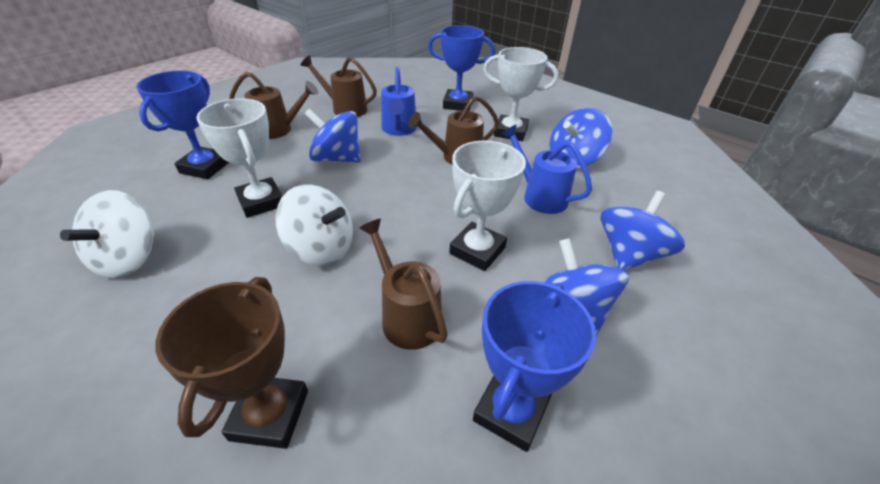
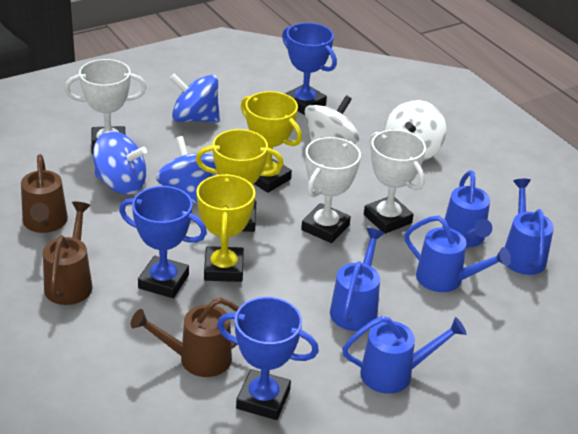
blue spinning top: [305,109,361,163] [542,238,629,337] [550,108,612,168] [600,191,685,271] = 4 -> [93,131,147,194] [155,136,216,206] [170,74,220,122] = 3
blue watering can: [381,67,417,136] [501,124,592,214] = 2 -> [330,228,385,331] [342,316,466,394] [404,216,511,292] [442,170,492,247] [505,179,554,275] = 5
brown trophy: [155,277,308,449] = 1 -> none = 0
brown watering can: [229,72,318,139] [301,55,377,117] [359,219,448,350] [408,96,499,164] = 4 -> [21,154,68,233] [43,202,93,305] [131,298,239,377] = 3
yellow trophy: none = 0 -> [196,129,284,232] [197,174,255,282] [241,91,302,193] = 3

